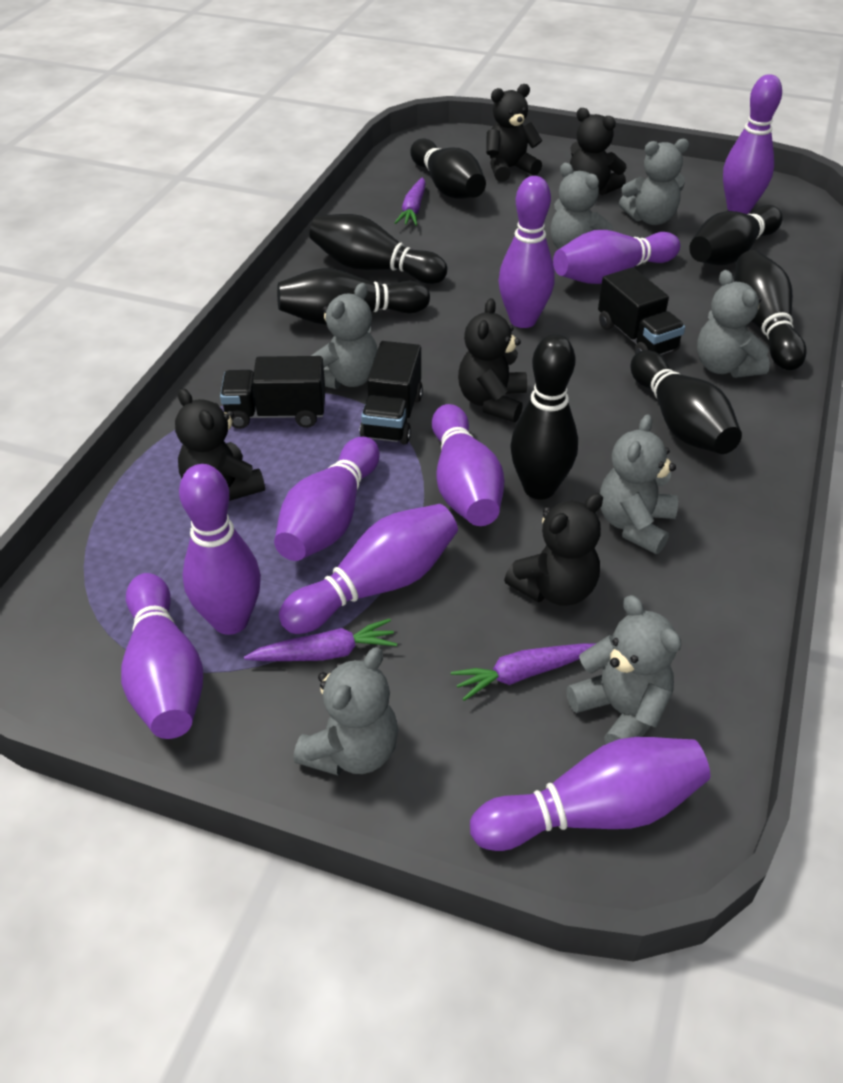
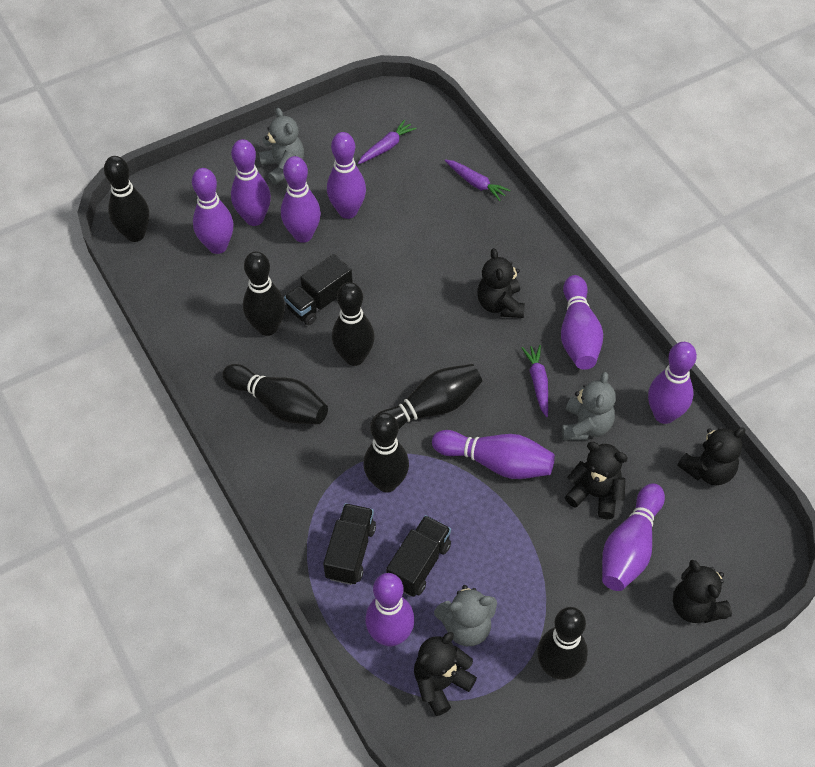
grey teddy bear: [293,647,398,776] [311,283,378,389] [551,163,613,249] [566,595,681,744] [600,414,678,554] [619,139,689,225] [697,270,770,378] = 7 -> [259,108,304,185] [434,585,497,646] [562,372,616,440] = 3

